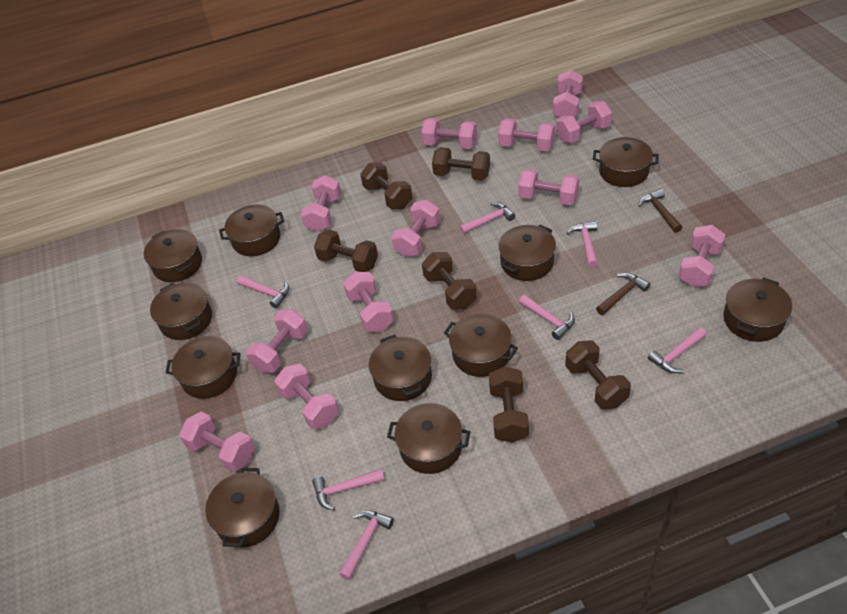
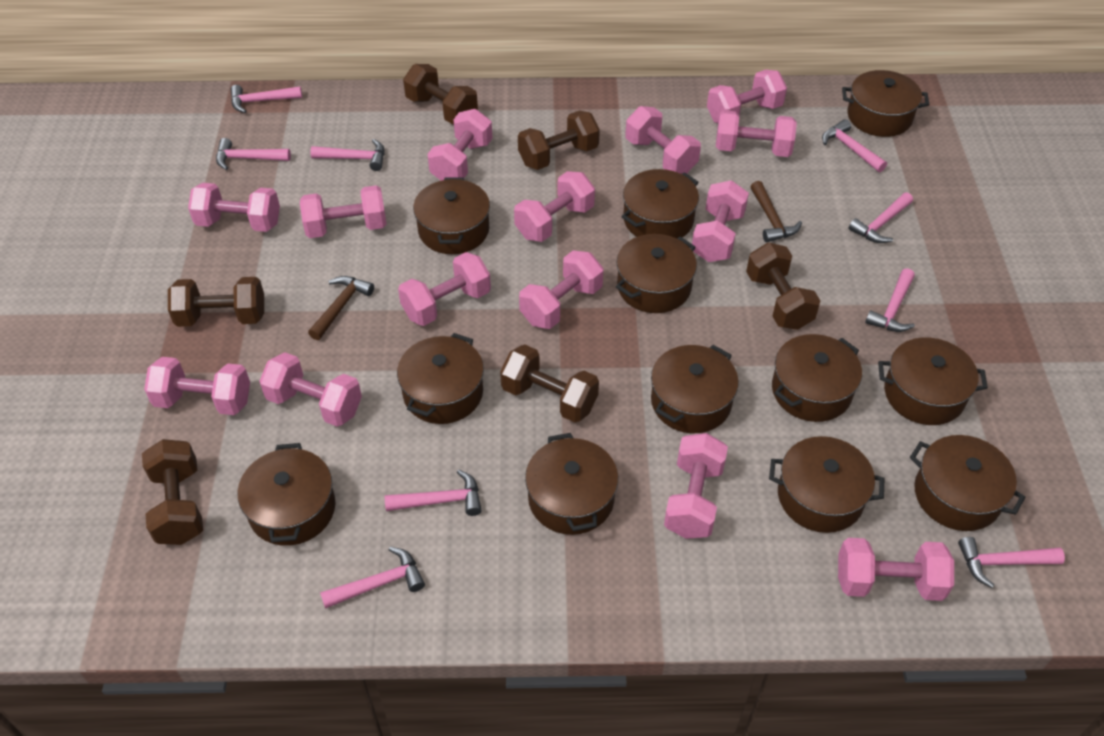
brown pot: [144,229,202,282] [150,282,212,340] [166,336,240,399] [205,468,280,547] [219,204,284,256] [369,334,432,401] [387,403,471,474] [444,314,518,377] [498,225,556,281] [593,137,659,187] [723,277,792,342] = 11 -> [238,443,335,546] [397,333,484,424] [413,177,490,254] [525,433,618,535] [616,234,697,313] [621,169,699,238] [651,345,739,433] [769,436,884,533] [772,334,862,422] [842,70,929,137] [878,337,988,425] [910,435,1026,531] = 12
pink dumbbell: [179,411,255,472] [246,309,308,373] [274,364,339,429] [301,175,341,232] [343,272,394,332] [391,200,440,257] [421,118,477,149] [498,118,555,151] [518,168,579,205] [553,70,583,117] [556,101,612,143] [679,225,725,287] = 12 -> [144,357,250,415] [188,183,280,232] [259,352,362,427] [300,185,386,238] [398,252,491,326] [428,109,492,181] [514,171,595,242] [519,250,604,329] [625,106,701,174] [664,433,728,539] [692,180,749,262] [707,70,787,123] [716,110,797,157] [838,538,954,601] = 14
pink hammer: [237,275,290,308] [312,469,385,511] [339,510,394,580] [460,202,515,234] [519,295,575,340] [567,221,598,268] [648,327,707,373] = 7 -> [216,138,291,170] [231,85,302,113] [310,139,384,171] [320,547,425,609] [385,470,482,516] [822,119,887,172] [849,192,913,243] [865,268,915,332] [958,537,1065,588] = 9

